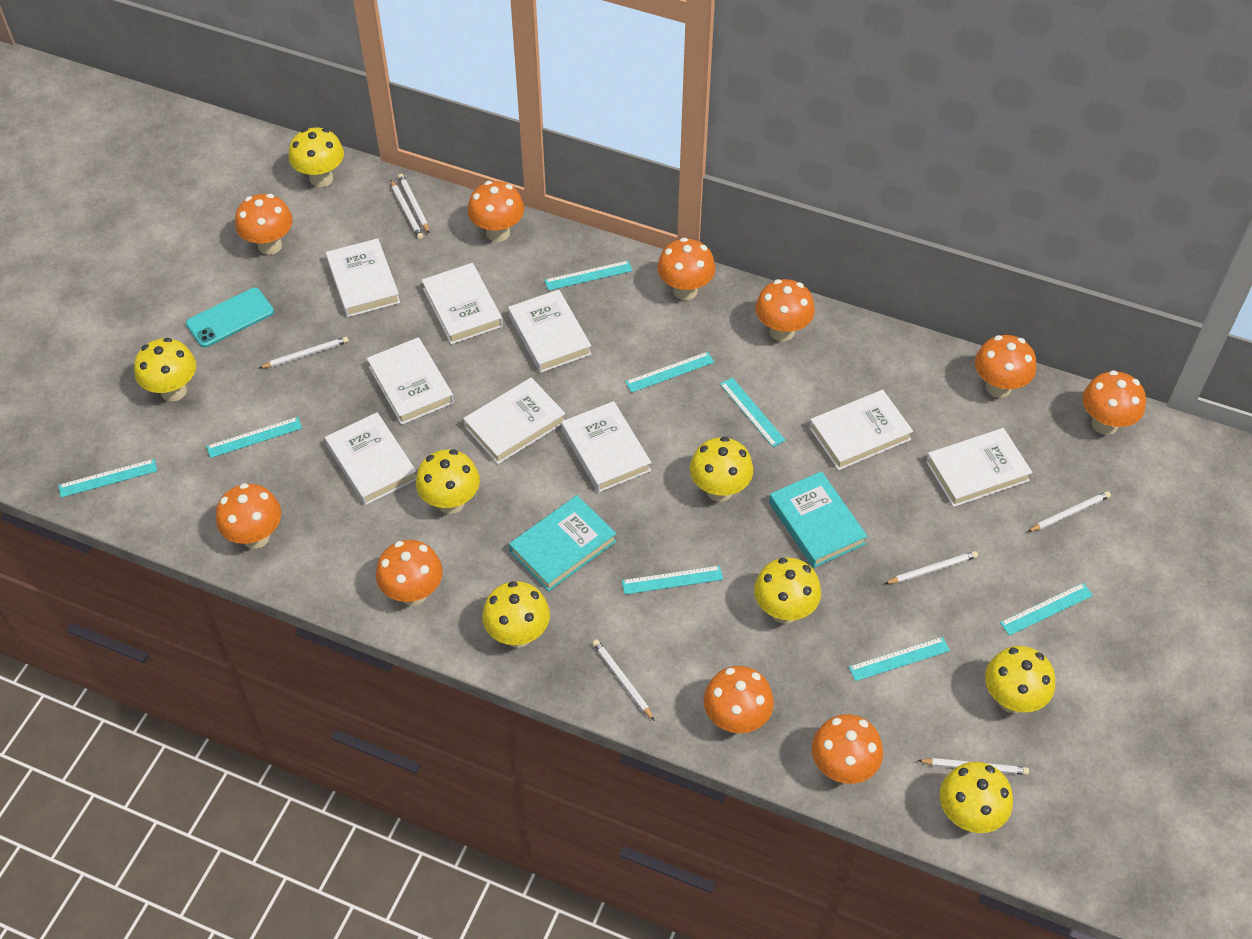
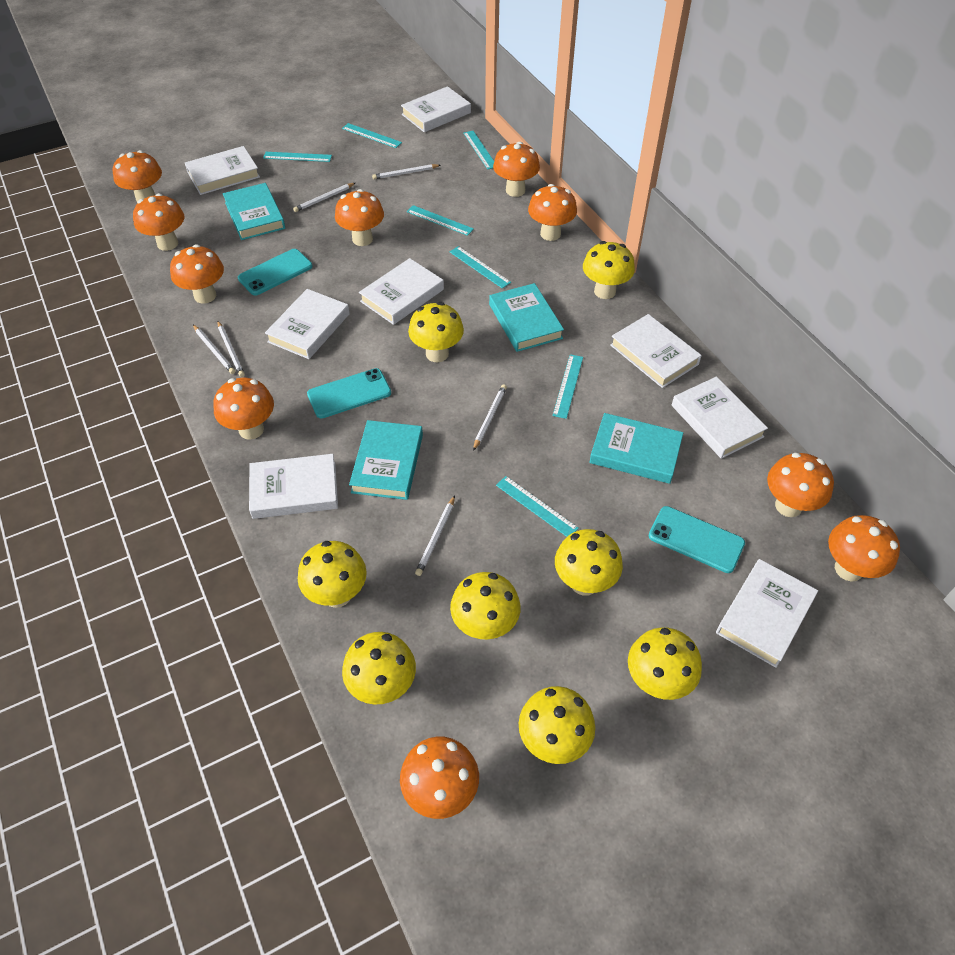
turquoise book: [509,495,617,591] [769,471,867,568] = 2 -> [223,183,285,240] [349,420,423,500] [489,283,564,352] [589,413,683,484] = 4
turquoise phone: [186,288,274,347] = 1 -> [238,249,312,295] [307,368,391,419] [648,506,745,573] = 3
turquoise ruler: [58,459,157,498] [206,417,302,458] [545,261,633,291] [622,566,723,595] [625,352,714,393] [720,377,786,447] [849,637,950,681] [1000,583,1093,636] = 8 -> [263,152,332,162] [342,123,402,148] [407,205,474,236] [450,246,511,289] [463,131,494,170] [496,476,579,537] [553,354,583,419] = 7
white book: [325,412,416,505] [326,238,400,317] [367,337,454,425] [422,263,503,344] [463,377,566,464] [508,289,592,373] [561,401,652,493] [809,390,913,470] [926,428,1033,507] = 9 -> [185,146,260,195] [249,454,338,519] [265,289,350,359] [359,258,444,325] [401,86,471,132] [610,314,702,388] [672,376,768,459] [716,559,818,668] = 8
white pencil: [259,337,349,368] [391,180,423,239] [398,174,429,233] [592,639,655,721] [885,551,978,584] [917,758,1029,775] [1028,491,1111,532] = 7 -> [193,325,235,374] [218,321,245,377] [293,183,355,212] [372,164,440,179] [415,496,455,576] [473,385,507,451] = 6

